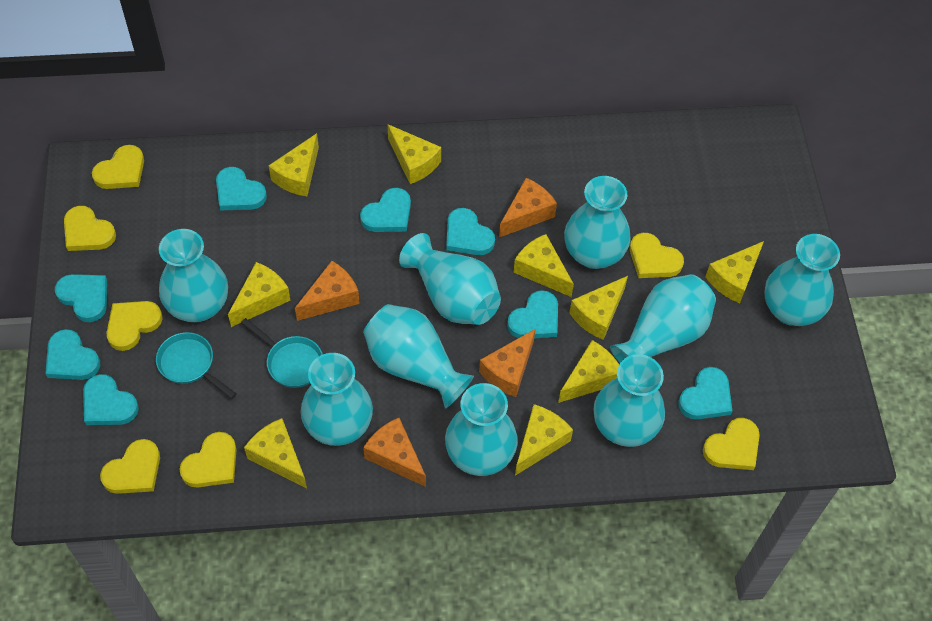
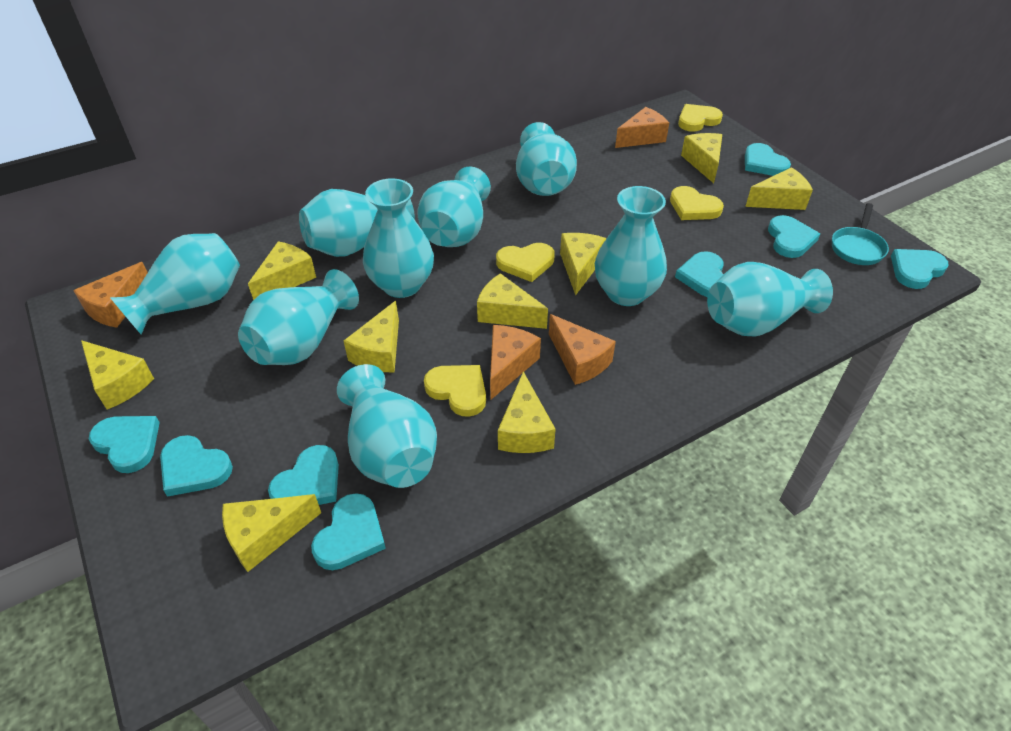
turquoise pan: [156,332,236,399] [241,318,323,388] = 2 -> [832,203,889,265] = 1
yellow heart: [64,206,116,251] [92,145,144,189] [100,439,160,494] [106,301,163,351] [179,432,237,488] [630,233,684,278] [703,418,760,470] = 7 -> [424,365,486,417] [496,243,555,282] [670,186,724,220] [678,104,723,132] = 4

